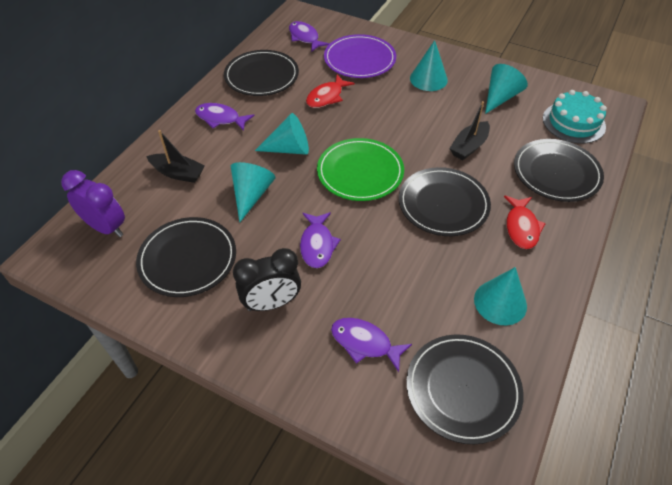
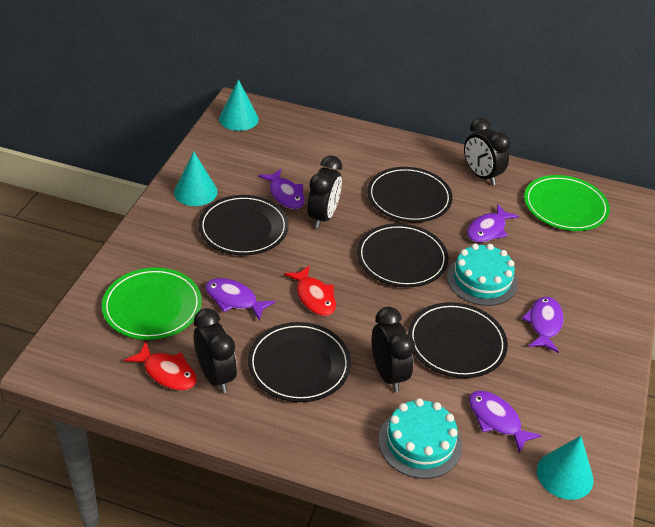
black boat: [146,130,205,183] [449,101,490,160] = 2 -> none = 0
black clock: [233,248,301,311] = 1 -> [194,308,237,393] [307,156,342,229] [372,307,415,392] [464,117,511,186] = 4
green plate: [317,138,404,201] = 1 -> [102,268,202,340] [524,175,610,231] = 2
purple clock: [61,170,125,237] = 1 -> none = 0
purple fish: [195,103,255,131] [289,21,329,52] [300,212,341,268] [331,318,412,372] = 4 -> [205,278,275,321] [258,169,305,209] [467,204,519,242] [469,391,542,454] [522,297,564,353] = 5
purple plate: [324,34,396,78] = 1 -> none = 0
turquoise cake: [543,90,607,144] = 1 -> [378,398,462,479] [447,243,518,306] = 2
turquoise cone: [231,162,275,222] [255,113,309,155] [410,40,448,91] [474,267,527,325] [485,64,528,114] = 5 -> [174,151,218,206] [219,79,259,131] [537,436,594,500] = 3

